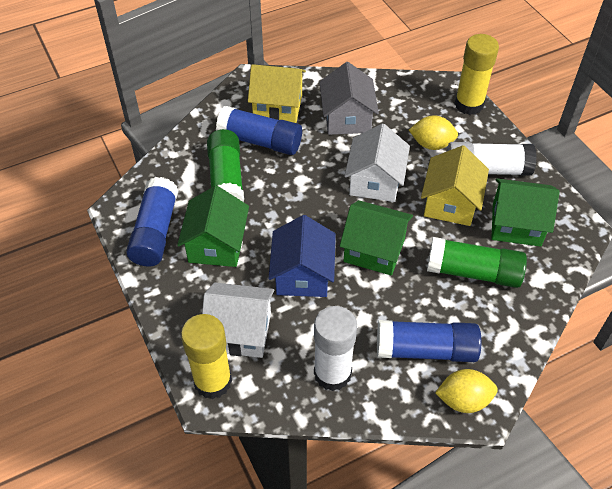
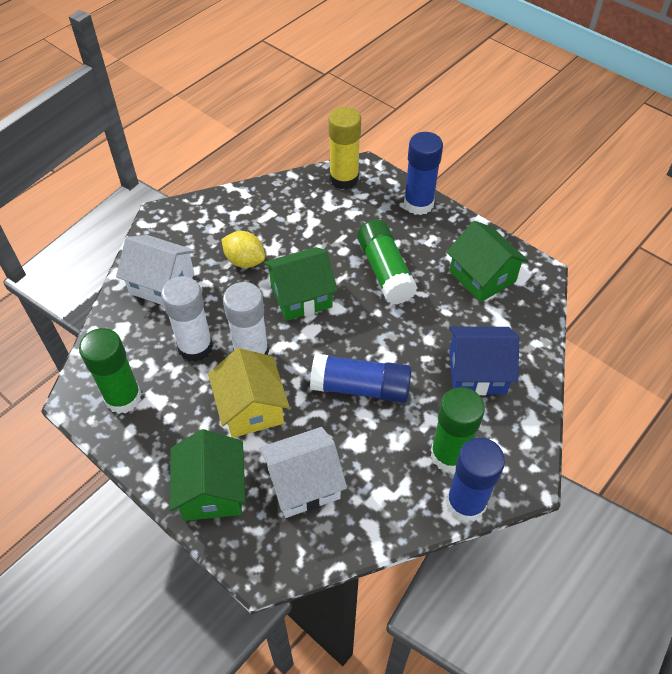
green glue stick: [207,129,244,202] [427,237,527,288] = 2 -> [79,328,142,414] [357,220,418,304] [431,387,485,472] = 3
grey house: [320,62,379,135] = 1 -> none = 0
yellow glue stick: [181,314,232,399] [454,34,499,115] = 2 -> [328,107,361,189] = 1
yellow house: [248,64,306,123] [421,145,489,226] = 2 -> [208,348,290,438] = 1
yellow lemon: [409,115,458,150] [435,369,498,413] = 2 -> [221,231,265,268] = 1

